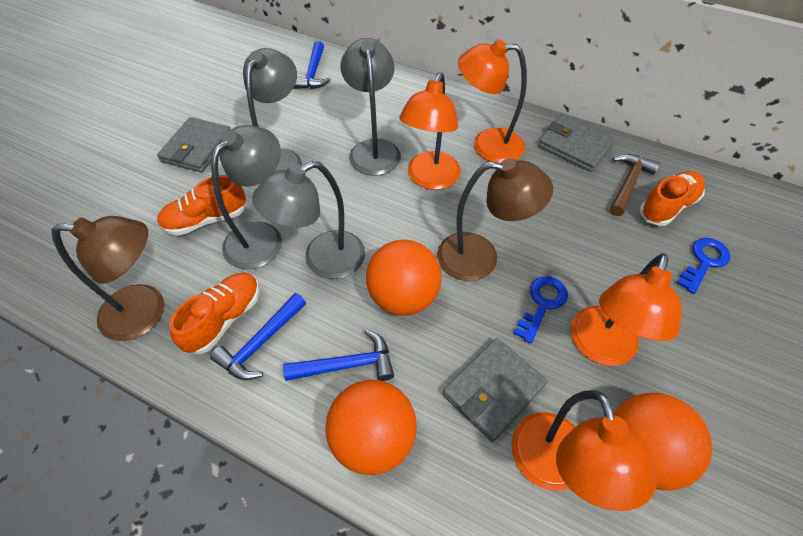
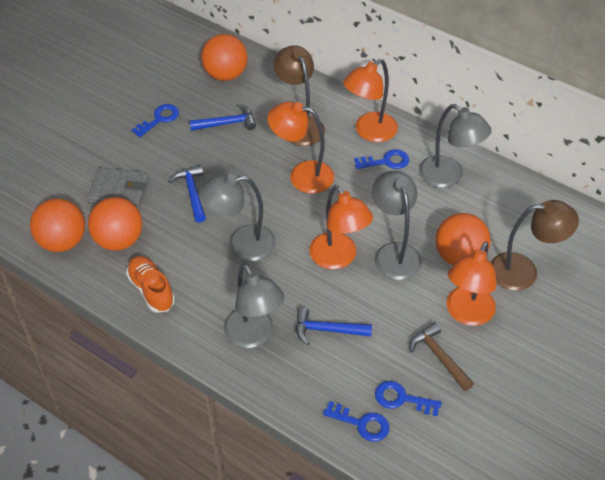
blue key: [513,276,568,343] [677,238,730,294] = 2 -> [132,104,179,137] [323,401,389,442] [354,149,409,169] [375,381,442,416] = 4
grey wallet: [157,117,231,173] [443,338,547,442] [538,115,615,172] = 3 -> [87,167,149,208] = 1
orange ball: [326,380,417,475] [366,240,441,316] [614,393,712,491] = 3 -> [30,199,85,252] [88,197,142,251] [201,34,247,81] [435,213,490,265] = 4
orange shoe: [157,175,246,236] [169,272,260,354] [640,171,705,226] = 3 -> [126,256,175,313] = 1

